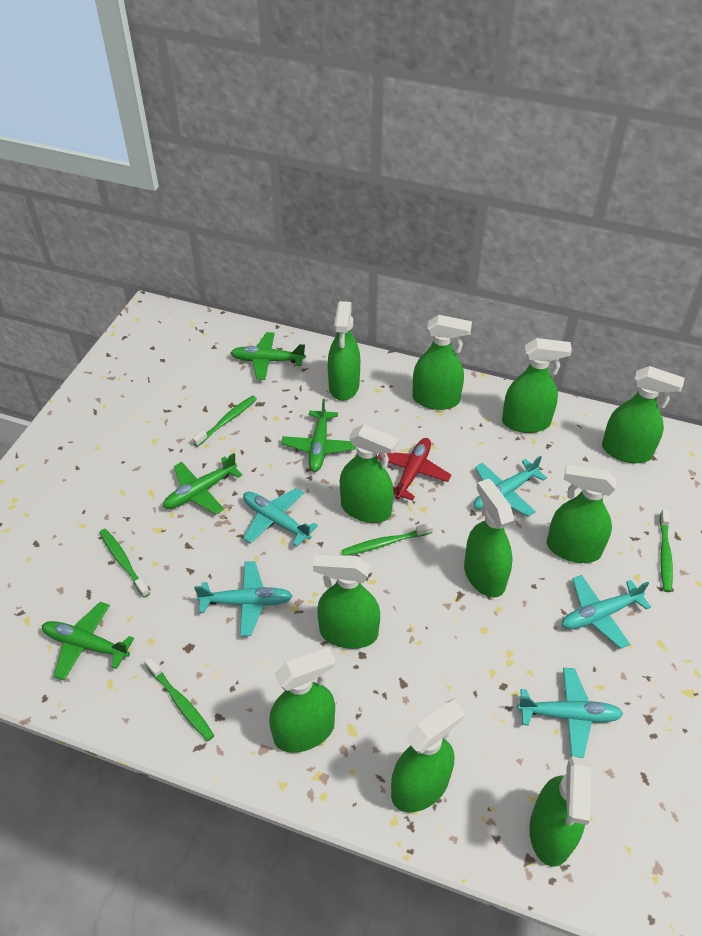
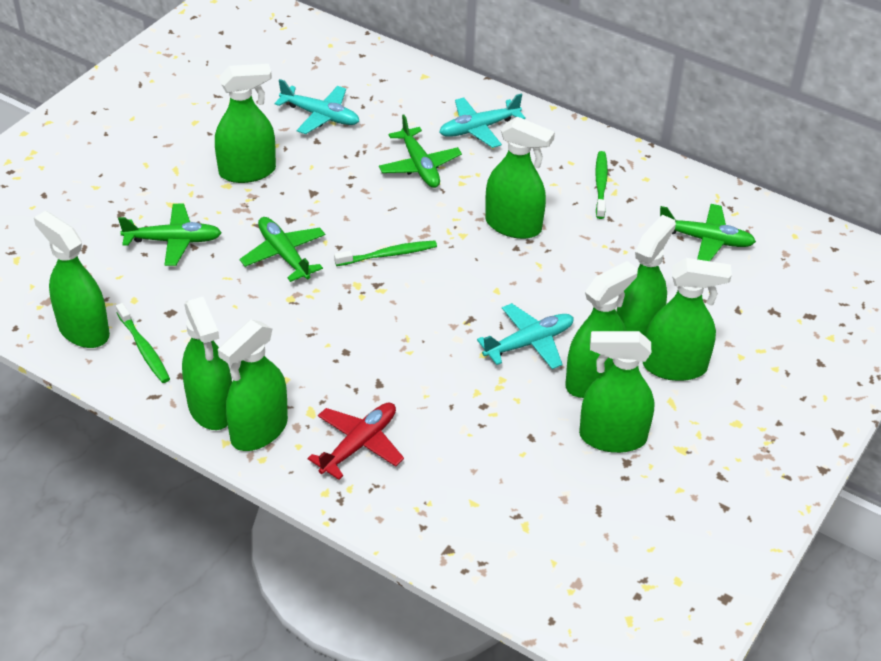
green spray bottle: [269,647,335,753] [313,554,380,649] [328,301,360,401] [340,424,399,523] [391,699,464,812] [413,315,472,410] [464,479,514,598] [502,338,572,433] [529,756,591,867] [547,464,617,563] [602,366,685,463] = 11 -> [34,211,110,348] [182,297,232,430] [215,64,276,183] [218,320,288,451] [485,117,555,239] [566,261,638,398] [579,331,655,453] [617,215,676,337] [643,258,732,381] = 9
green toothbrush: [99,529,150,598] [145,657,214,741] [192,395,257,447] [342,522,433,556] [660,509,673,592] = 5 -> [116,303,170,383] [334,240,437,266] [595,151,608,219] = 3
turquoise plane: [194,561,292,636] [243,488,318,547] [474,456,547,517] [517,668,623,758] [562,575,651,649] = 5 -> [275,79,359,134] [439,93,526,148] [477,303,574,369] = 3

